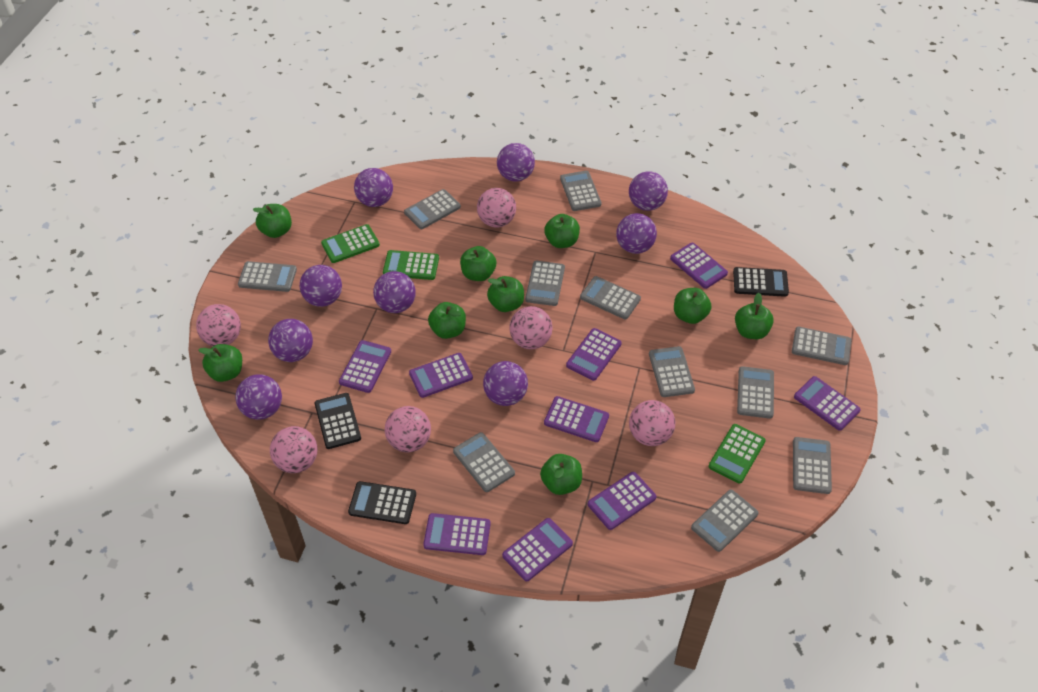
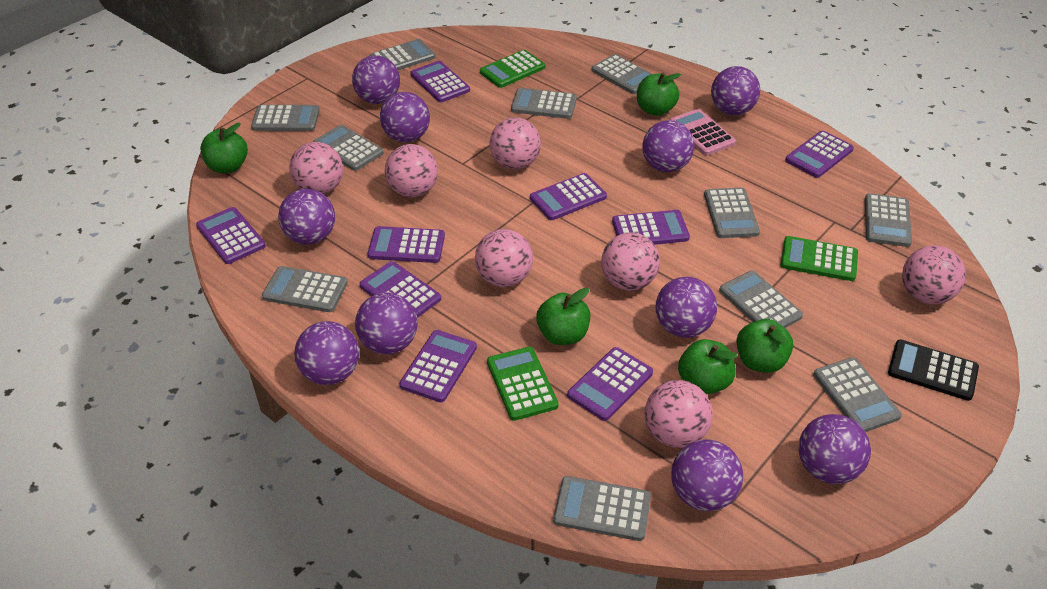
black calculator: [314,393,361,449] [348,481,416,524] [733,267,789,297] = 3 -> [888,339,979,401] = 1
green apple: [199,344,242,382] [253,204,292,238] [428,302,466,339] [460,246,497,281] [487,276,524,312] [540,454,582,495] [544,214,580,248] [674,288,711,324] [735,293,774,339] = 9 -> [200,123,248,173] [536,288,590,345] [637,72,681,116] [678,339,737,394] [736,319,793,373] = 5
pink ball: [196,304,241,346] [270,426,317,473] [385,406,431,453] [477,188,516,228] [509,306,553,350] [629,400,675,446] = 6 -> [289,142,343,194] [385,144,438,197] [475,229,533,287] [490,117,541,169] [601,232,660,291] [645,380,713,448] [902,246,966,304] = 7
pink calculator: none = 0 -> [670,109,736,155] = 1
purple ball: [235,374,282,420] [268,319,313,362] [300,265,342,307] [354,168,393,207] [373,271,416,313] [483,361,528,406] [497,143,535,182] [616,213,657,254] [629,171,668,211] = 9 -> [278,189,335,244] [294,321,359,385] [352,55,400,104] [355,292,418,354] [380,92,430,142] [642,120,694,172] [656,277,717,338] [671,439,743,511] [711,66,760,116] [798,414,871,484] = 10

